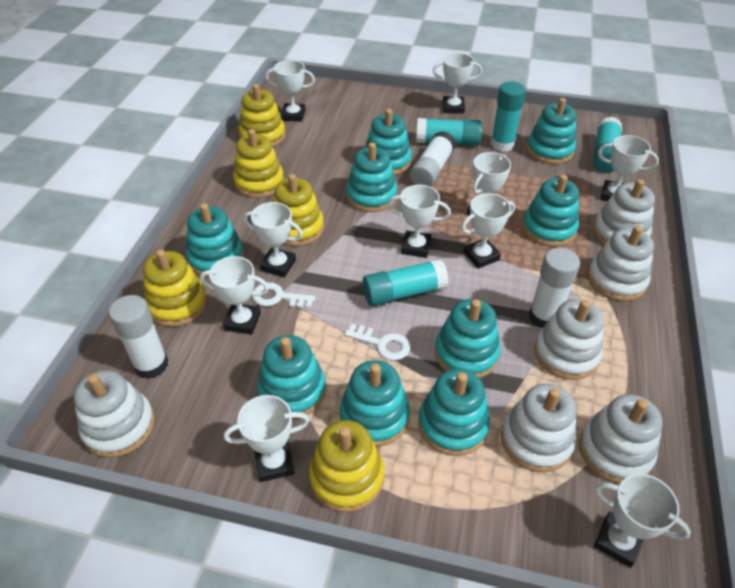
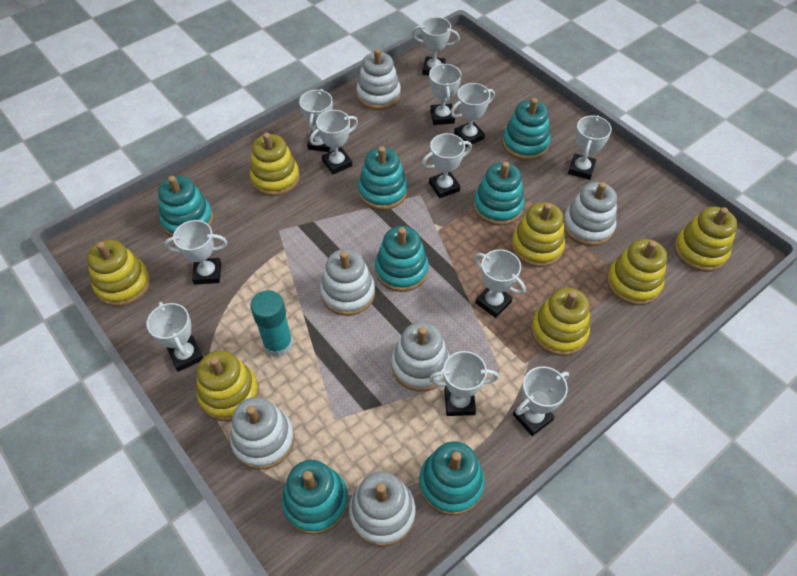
turquoise glue stick: [363,259,449,306] [416,118,482,146] [491,82,526,151] [593,117,622,173] = 4 -> [250,290,293,357] = 1
turquoise stacking toy: [186,203,244,277] [258,335,326,419] [340,360,410,447] [346,142,397,212] [365,109,412,175] [418,369,490,456] [435,299,501,378] [522,174,579,247] [527,98,576,164] = 9 -> [158,176,213,237] [282,460,349,535] [358,146,408,210] [375,226,429,292] [419,441,485,515] [473,162,525,226] [502,98,550,160] = 7
white glue stick: [109,295,168,379] [410,131,456,187] [529,248,580,328] = 3 -> none = 0
white key: [252,282,315,308] [345,324,410,360] = 2 -> none = 0
white trophy: [200,256,269,335] [224,395,310,482] [244,202,303,277] [265,60,315,122] [388,185,451,258] [433,53,482,114] [461,193,515,269] [467,152,511,215] [594,474,691,568] [598,135,659,201] = 10 -> [147,302,203,372] [164,220,227,285] [299,89,333,152] [309,110,358,174] [412,17,460,76] [422,133,472,198] [429,63,461,125] [429,351,499,416] [450,83,495,147] [474,249,525,318] [513,366,569,436] [568,115,612,180] = 12
yellow stacking toy: [143,250,207,327] [233,129,284,198] [238,84,286,147] [273,174,324,246] [309,420,384,512] = 5 -> [87,240,150,307] [197,351,259,421] [250,133,300,196] [511,202,565,267] [531,287,590,356] [607,239,667,305] [674,207,737,272] = 7

